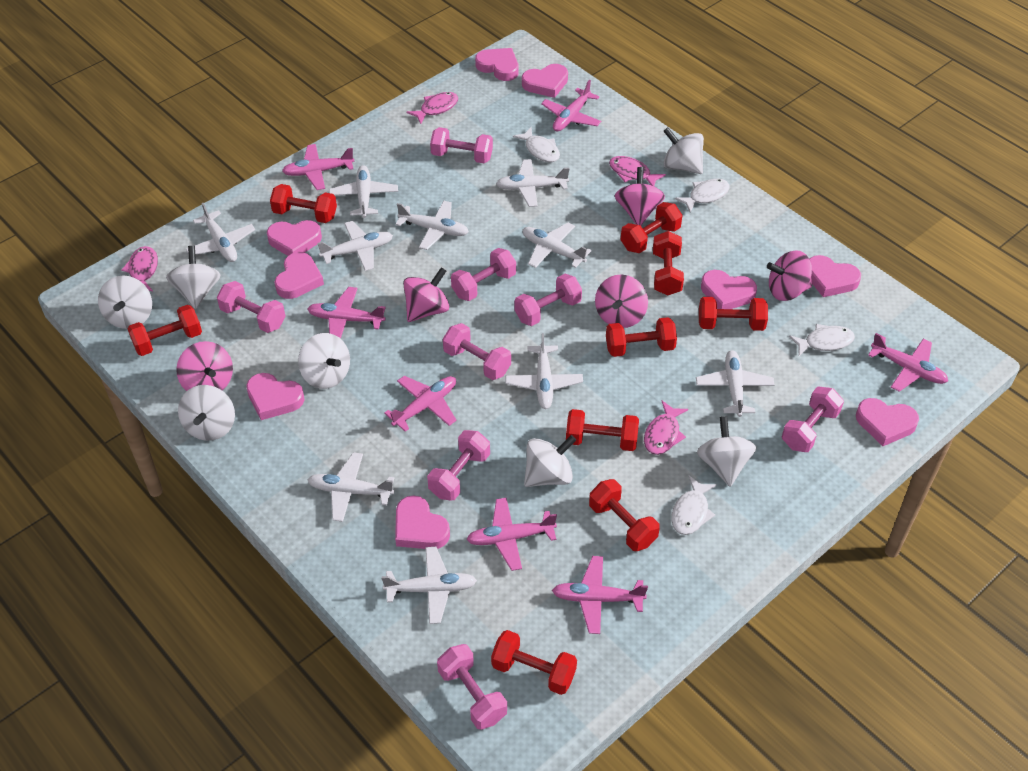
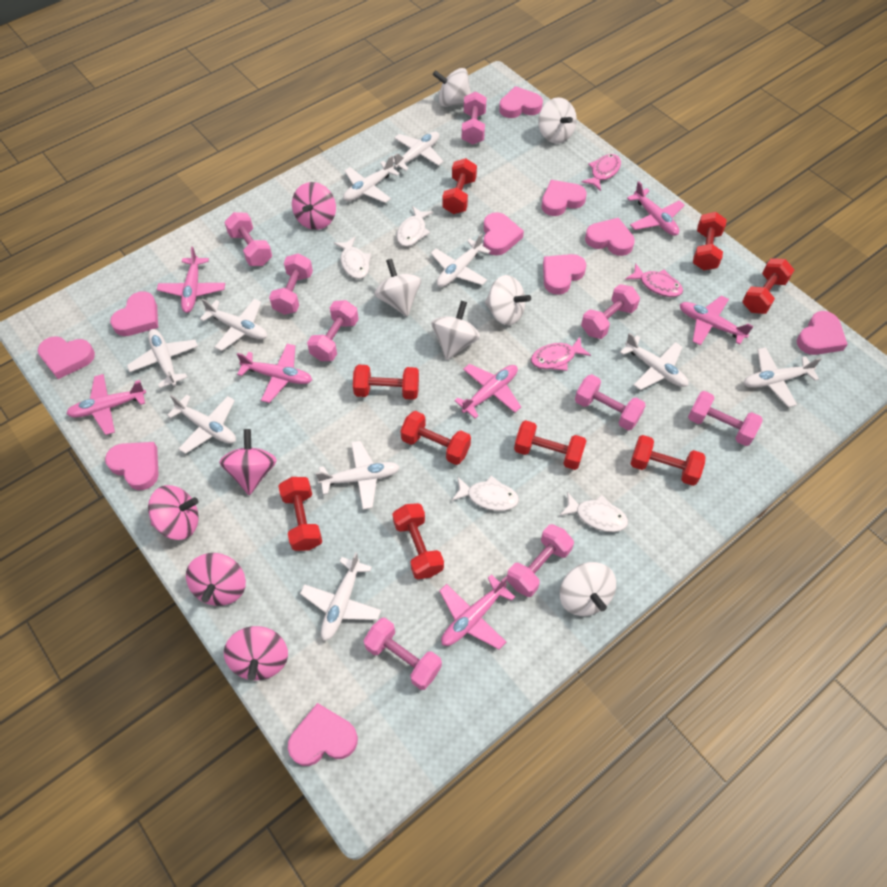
pink dumbbell: [217,281,285,333] [427,430,490,501] [430,127,493,164] [437,644,507,730] [443,323,511,380] [451,248,516,301] [515,274,582,326] [782,387,844,452] = 8 -> [224,212,272,266] [269,253,313,315] [307,300,359,361] [363,618,442,690] [462,91,487,145] [507,524,574,597] [575,374,646,431] [581,284,640,339] [688,391,763,446] = 9
pink fish: [121,246,158,291] [407,92,458,124] [609,156,666,186] [644,401,688,455] = 4 -> [531,337,591,371] [582,154,621,191] [625,263,683,297] = 3
pink heart: [246,373,304,420] [267,220,322,256] [275,252,324,299] [395,496,450,549] [475,48,519,81] [522,64,568,98] [701,270,757,309] [809,255,861,297] [856,398,919,446] = 9 -> [38,336,95,379] [105,442,158,490] [110,291,158,336] [288,703,358,766] [483,212,524,255] [499,86,543,118] [541,180,587,216] [543,254,586,295] [585,218,635,256] [797,311,848,355] = 10
white spinning top: [98,276,152,329] [166,246,221,309] [178,385,235,441] [298,333,350,389] [524,435,576,487] [663,128,704,174] [697,416,757,487] = 7 -> [374,259,421,317] [431,301,480,360] [433,68,471,107] [485,275,531,325] [538,98,577,144] [560,562,616,616] = 6

